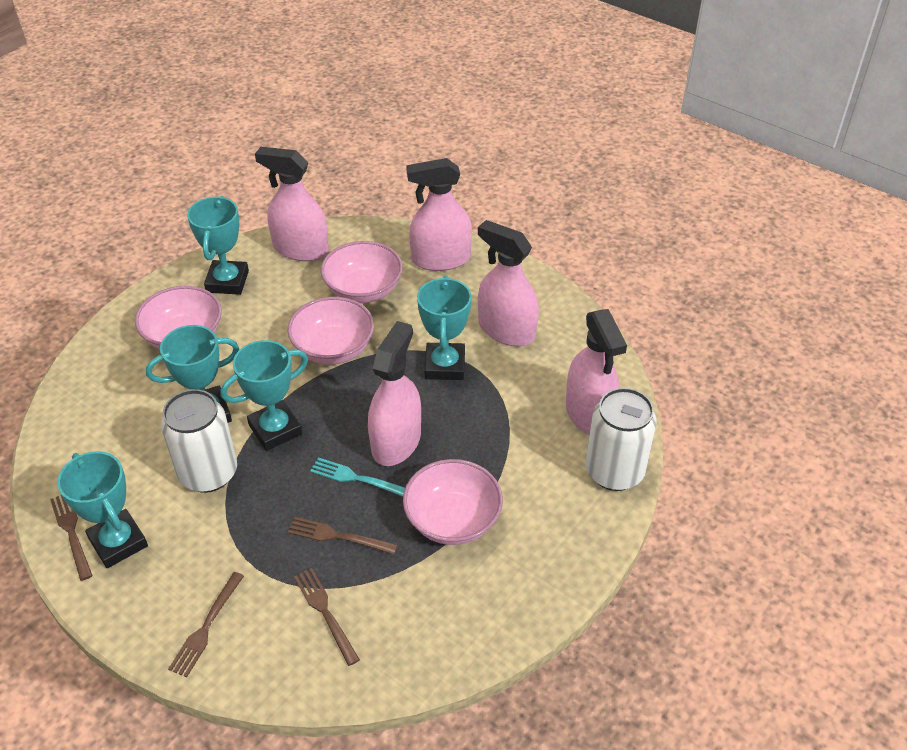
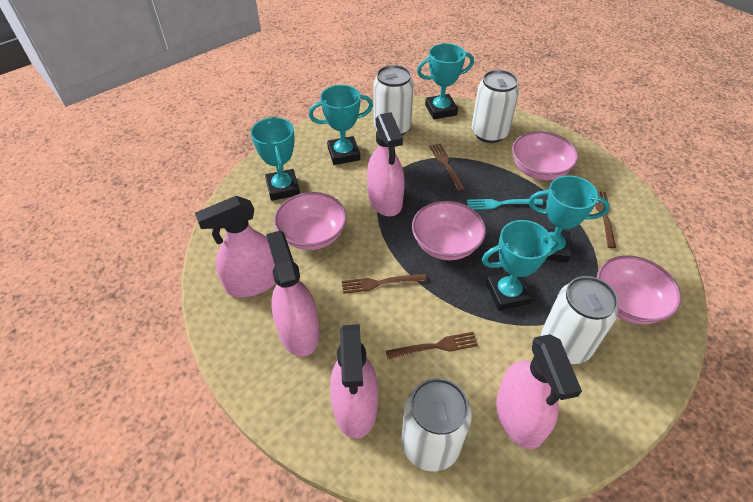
white can: [161,389,237,493] [586,388,657,491] = 2 -> [374,65,414,136] [401,378,472,472] [472,70,519,143] [541,276,618,364] = 4

